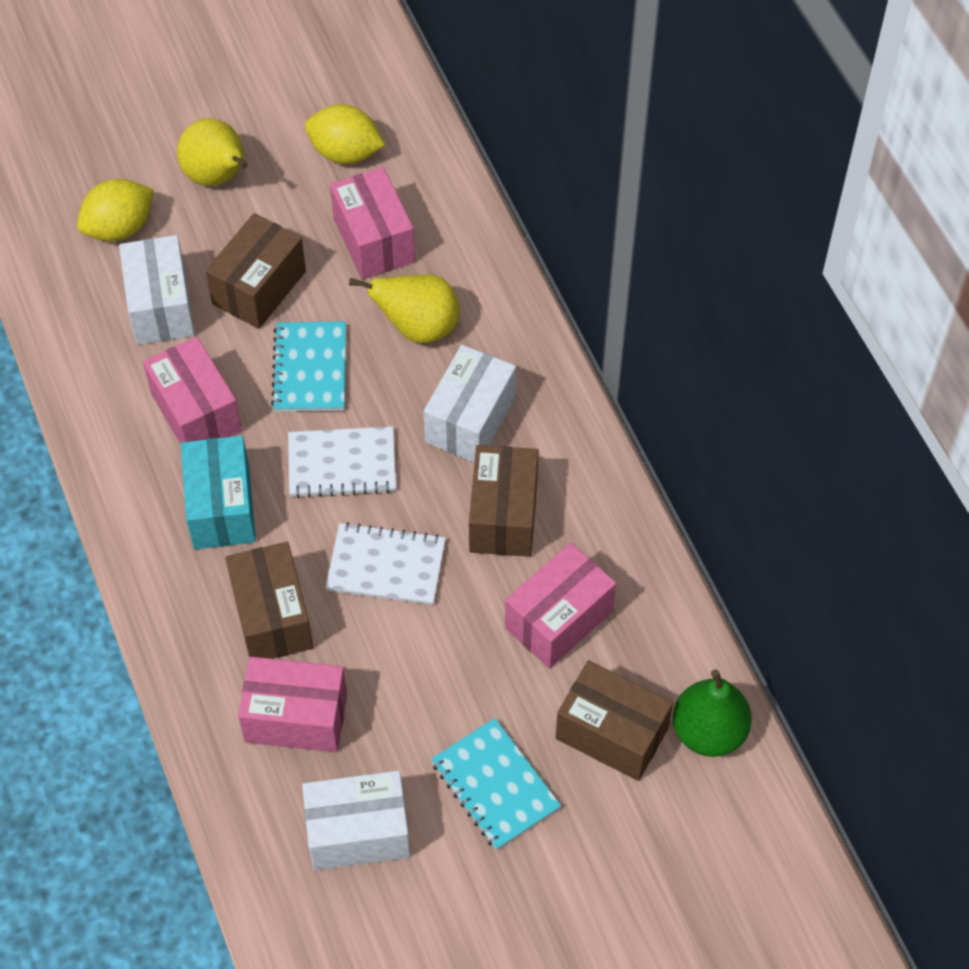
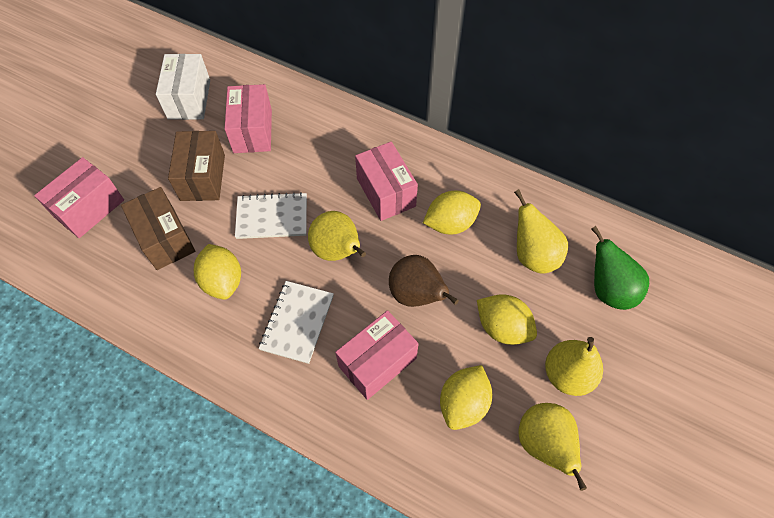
brown box: [206,213,306,329] [225,542,313,659] [469,445,539,557] [556,660,673,781] = 4 -> [121,187,195,270] [168,131,225,201] = 2
brown pear: none = 0 -> [389,255,459,307] = 1
turquoise box: [181,436,256,549] = 1 -> none = 0
turquoise notebook: [271,321,346,412] [431,718,561,850] = 2 -> none = 0
white box: [119,235,195,345] [302,771,410,870] [424,345,516,462] = 3 -> [156,54,210,120] = 1
yellow lemon: [77,179,154,242] [305,104,385,164] = 2 -> [194,244,241,300] [423,191,481,234] [440,365,492,430] [477,294,537,345] = 4
yellow pear: [177,118,248,186] [349,274,460,343] = 2 -> [308,211,366,261] [514,189,568,274] [519,403,587,491] [545,337,603,396] = 4

